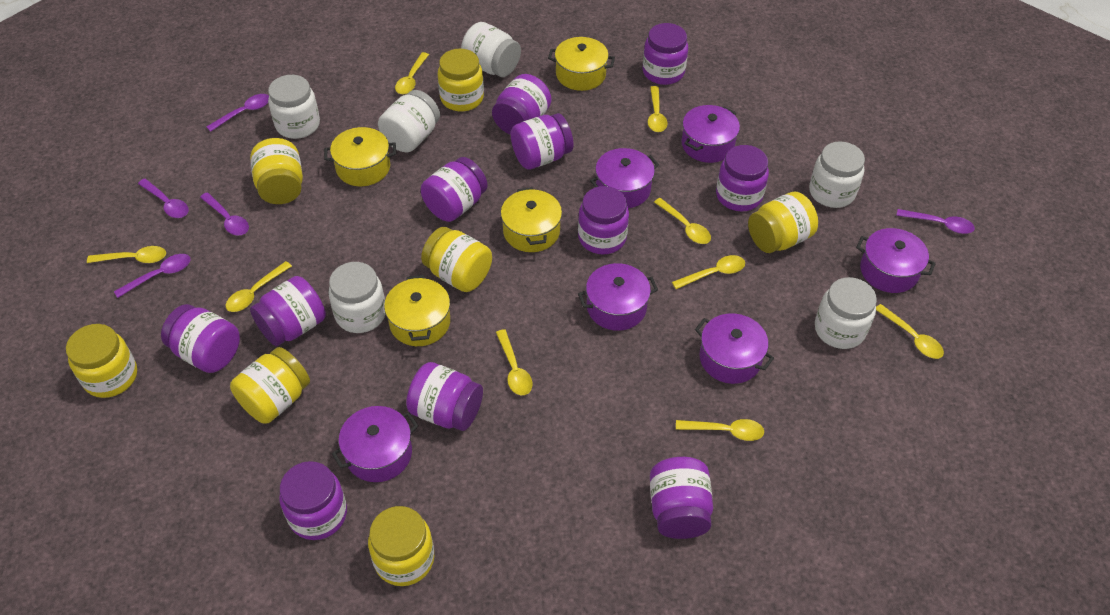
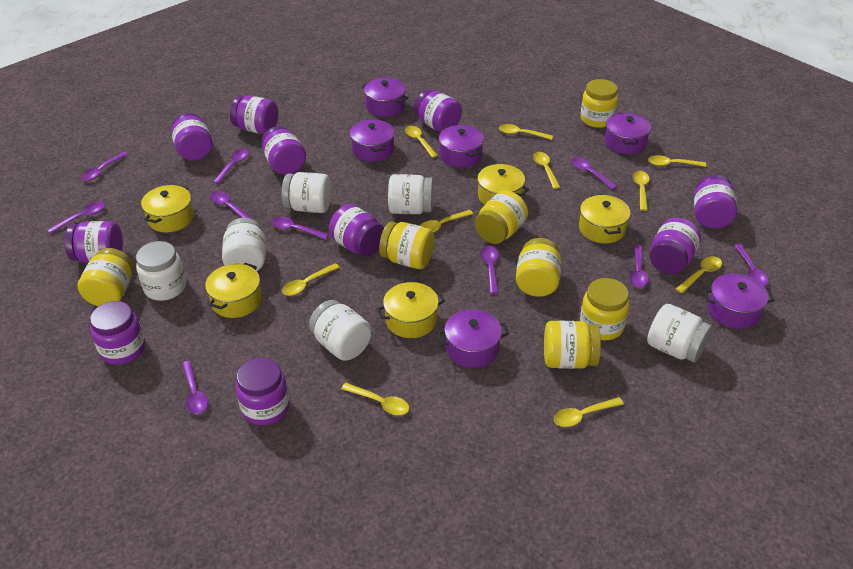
purple jar: [161,304,240,373] [250,276,326,346] [279,461,347,540] [406,362,483,431] [421,157,488,222] [492,74,551,135] [511,113,573,170] [578,186,629,254] [642,23,688,85] [650,457,713,539] [716,145,769,211] = 11 -> [65,221,123,263] [90,301,145,365] [171,113,213,161] [230,96,278,134] [236,358,290,425] [261,126,306,175] [329,204,384,257] [414,89,462,132] [650,218,701,274] [694,175,737,229] = 10
purple spoon: [114,254,191,298] [138,179,189,218] [200,192,249,236] [207,94,269,132] [896,209,975,234] = 5 -> [47,201,105,234] [81,152,128,181] [182,360,208,414] [210,191,252,219] [213,148,249,184] [271,217,329,240] [480,246,498,294] [571,157,617,190] [629,245,648,288] [734,243,769,286] = 10
yellow pot: [324,127,396,186] [384,275,450,346] [501,187,562,252] [548,37,615,91] = 4 -> [141,185,194,232] [205,263,262,318] [377,282,445,338] [474,164,529,205] [579,194,631,244] = 5
yellow spoon: [87,246,166,263] [226,261,292,312] [395,52,429,94] [496,329,532,395] [648,86,668,132] [654,198,711,244] [672,255,745,289] [676,419,764,441] [876,304,944,359] = 9 -> [282,263,340,296] [341,383,409,415] [405,126,438,158] [420,210,473,232] [499,124,553,140] [533,152,560,189] [554,397,624,427] [633,171,650,211] [648,155,706,167] [676,256,722,294] = 10

